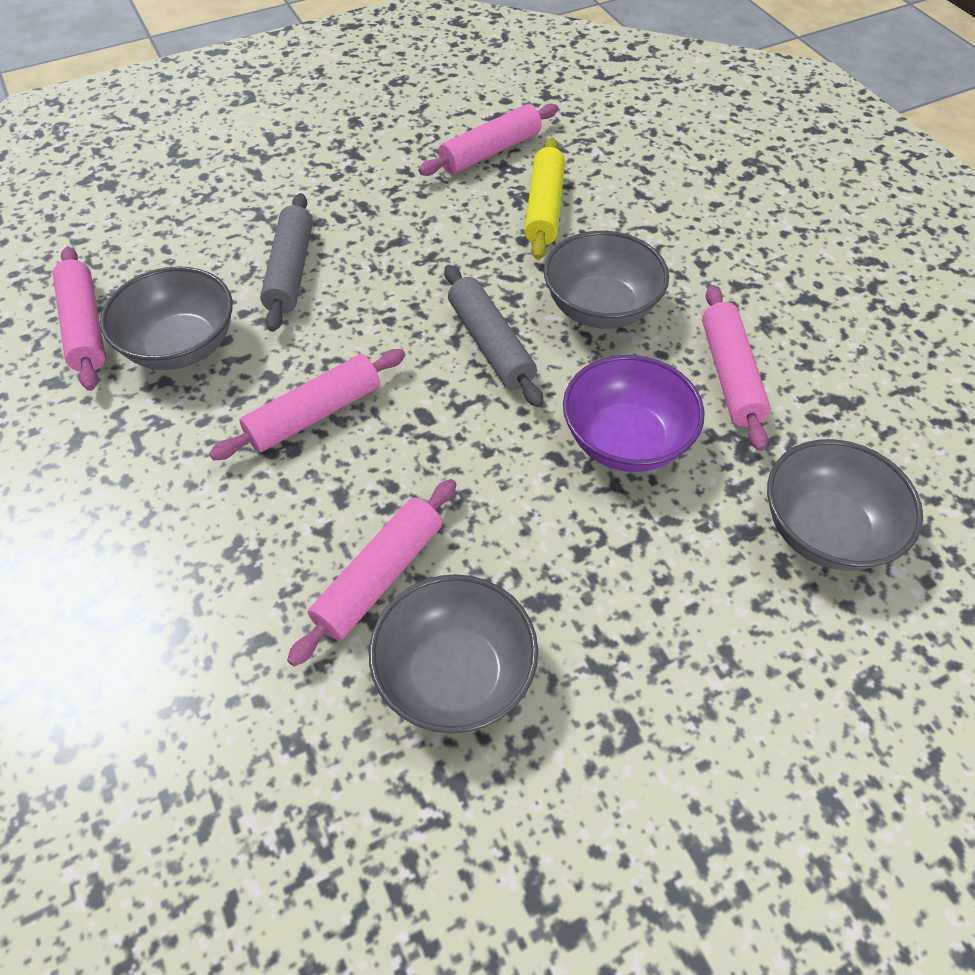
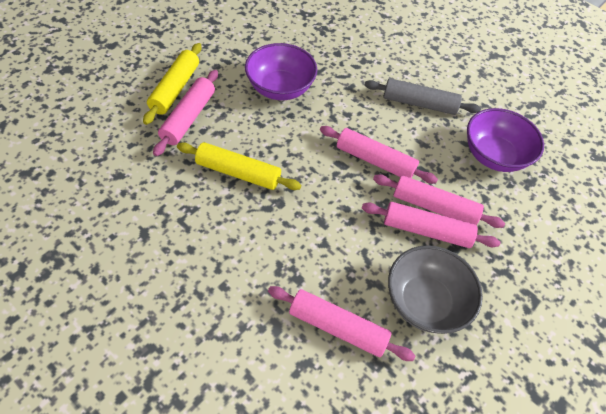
grey bowl: [100,266,233,370] [369,574,538,733] [544,231,669,329] [767,439,923,571] = 4 -> [388,245,483,334] = 1
grey rolling pin: [260,193,313,332] [444,265,543,407] = 2 -> [364,78,481,115] = 1
purple bowl: [563,355,705,472] = 1 -> [245,43,317,100] [467,108,544,172] = 2
yellow rolling pin: [524,137,565,260] = 1 -> [143,43,202,125] [177,142,301,190] = 2

